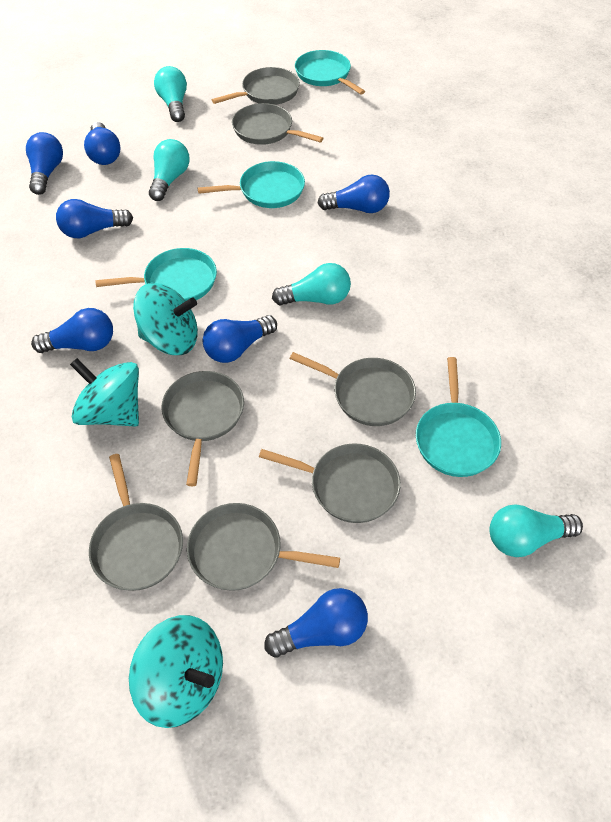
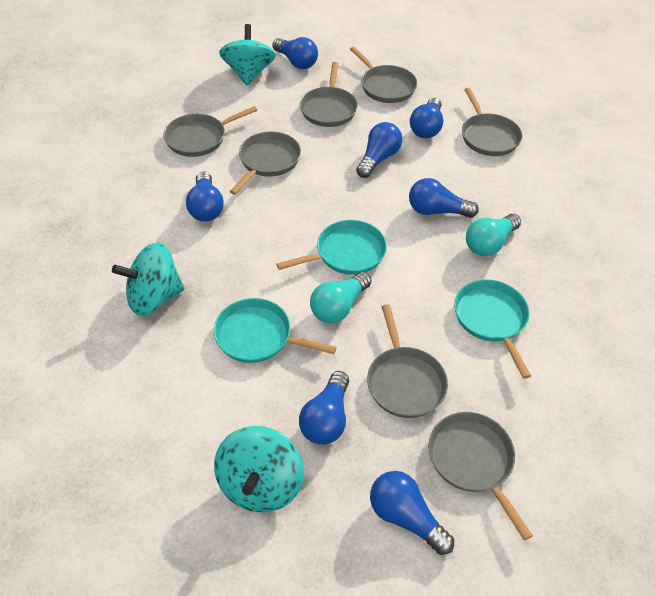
turquoise light bulb: [149,139,190,201] [154,66,187,122] [272,263,351,305] [489,504,583,557] = 4 -> [310,272,371,323] [466,214,521,256] = 2
turquoise pan: [95,248,217,301] [198,161,305,208] [295,50,365,95] [416,357,501,477] = 4 -> [214,298,337,363] [277,220,387,275] [454,279,531,379] = 3

